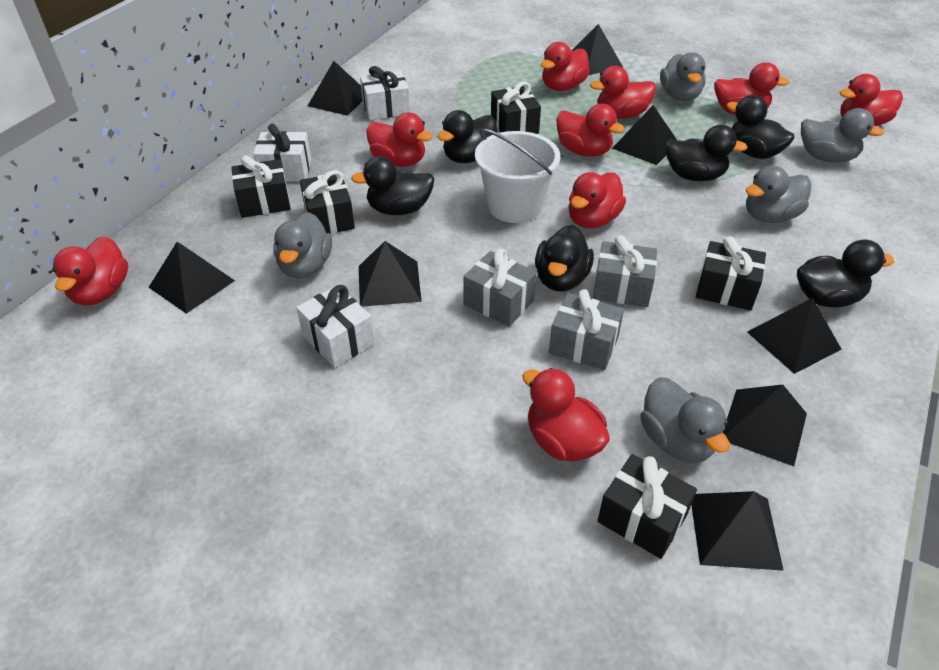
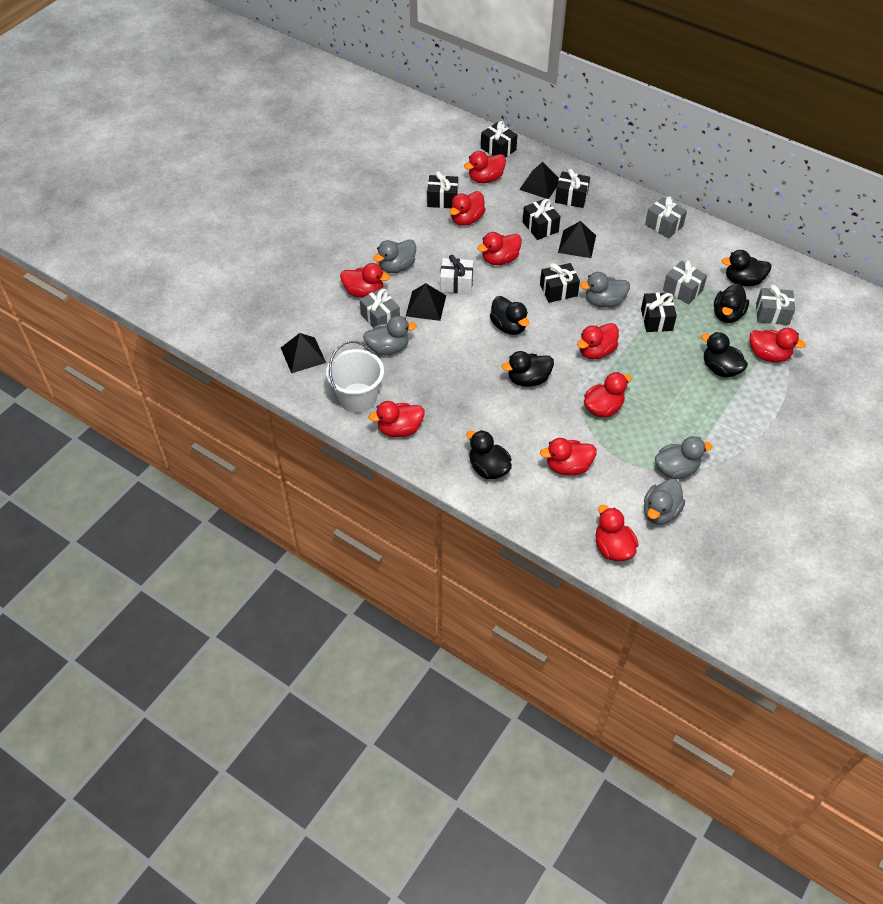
black gift: [231,156,291,218] [300,170,355,234] [491,82,541,134] [598,454,697,559] [696,236,766,311] = 5 -> [427,171,458,208] [481,121,517,158] [523,199,561,240] [540,263,580,303] [555,169,590,208] [641,293,677,332] = 6
black pyramid: [149,242,235,314] [308,61,363,116] [359,241,422,307] [571,24,623,75] [612,105,677,165] [691,491,784,571] [722,385,807,466] [747,298,842,374] = 8 -> [281,333,326,373] [406,283,446,321] [519,162,559,199] [558,221,596,258] = 4
grey gift: [463,249,537,327] [549,289,624,370] [593,235,657,307] = 3 -> [360,288,400,328] [645,196,687,239] [663,260,707,305] [756,285,795,325] = 4
red duck: [52,236,128,305] [366,112,433,167] [522,368,610,461] [541,42,590,91] [556,104,625,157] [568,172,626,228] [590,66,656,119] [714,62,789,115] [839,74,903,126] = 9 -> [340,263,390,298] [369,401,425,437] [450,191,486,226] [464,151,506,183] [477,232,522,265] [540,438,597,475] [577,323,619,359] [584,372,632,417] [596,505,638,561] [750,328,806,363] = 10
white gift: [253,124,311,182] [296,285,375,368] [360,66,410,120] = 3 -> [440,255,473,294] = 1

